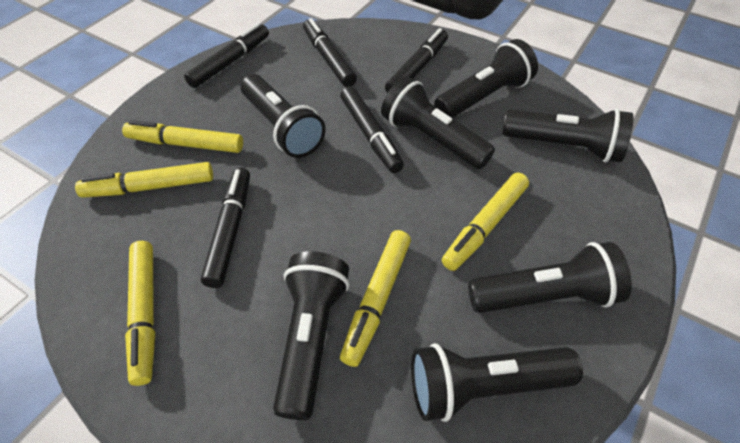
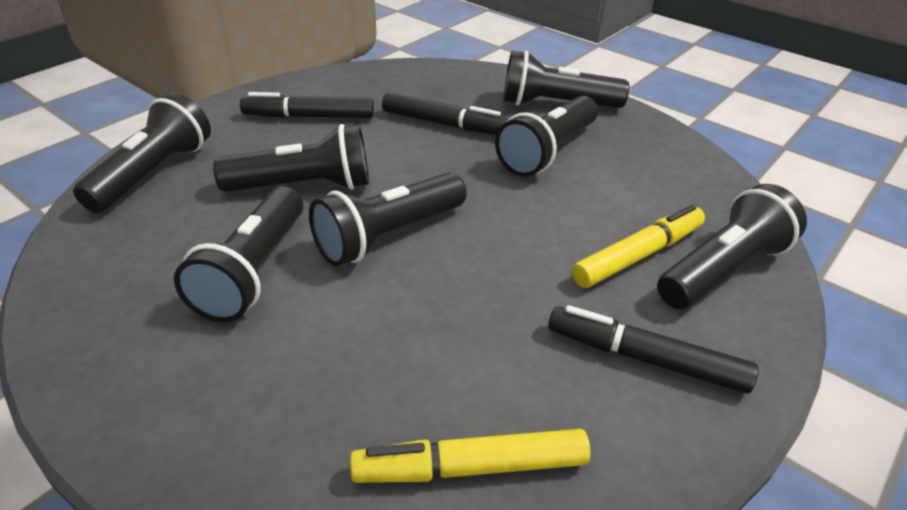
black marker: [184,23,269,88] [201,167,250,288] [303,18,357,87] [340,86,404,173] [385,28,448,93] = 5 -> [240,92,374,118] [382,92,509,135] [548,305,758,394] = 3
yellow marker: [75,162,213,198] [122,120,243,153] [125,241,155,386] [340,230,411,367] [442,173,529,271] = 5 -> [350,429,591,483] [572,204,705,288] = 2

